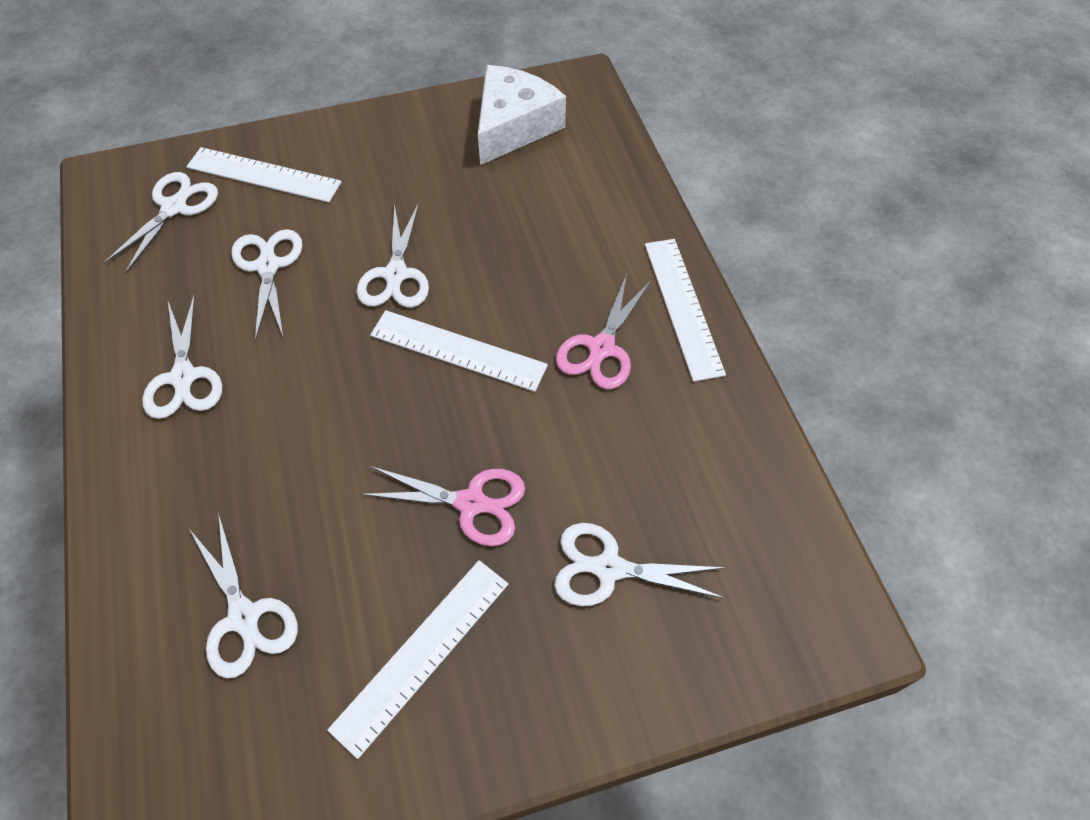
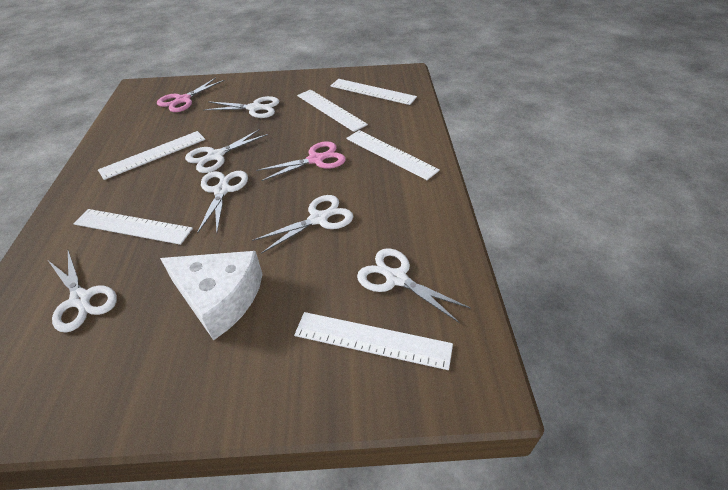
white ruler: [186,147,342,202] [328,560,508,759] [370,310,548,392] [645,239,726,382] = 4 -> [73,209,193,245] [98,131,205,180] [294,312,453,370] [297,90,368,132] [331,79,417,105] [346,130,440,180] = 6

